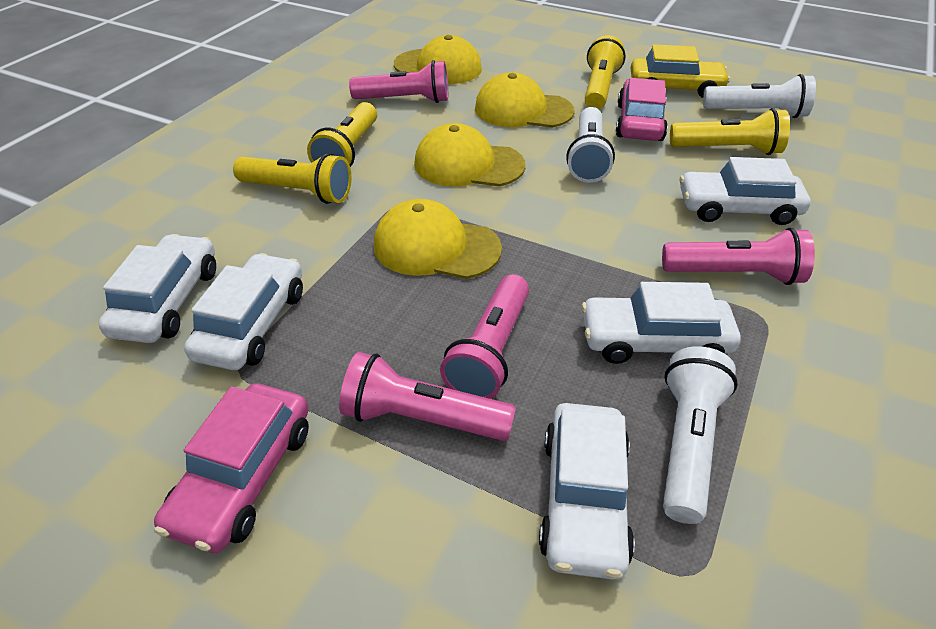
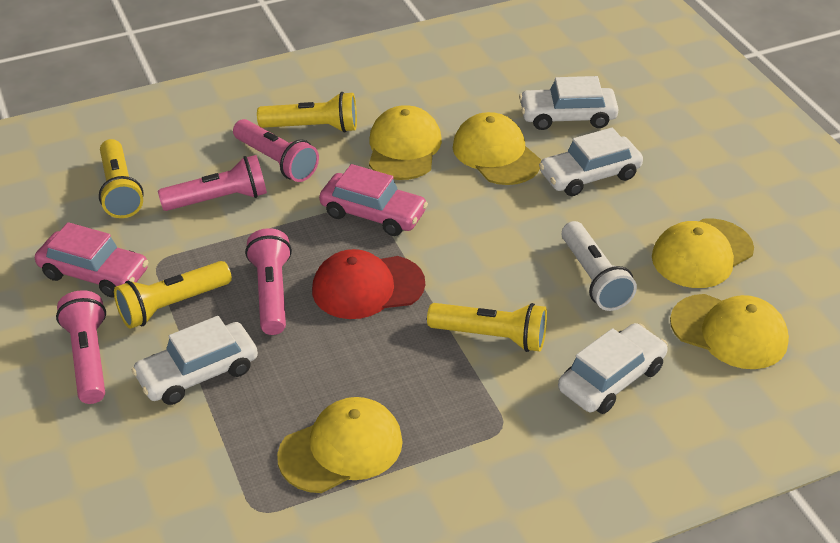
red cap: none = 0 -> [312,249,425,319] = 1
white car: [98,234,216,343] [184,253,303,370] [539,403,635,580] [581,282,741,364] [680,157,811,225] = 5 -> [132,316,258,405] [519,76,619,130] [539,128,643,196] [558,323,668,414] = 4
white flashlight: [566,107,615,183] [663,346,738,524] [703,74,816,118] = 3 -> [562,221,637,311] = 1
yellow cap: [374,199,502,279] [394,35,482,84] [414,123,525,187] [475,72,575,128] = 4 -> [277,397,403,493] [369,105,442,180] [453,112,541,185] [652,218,754,288] [670,294,789,369] = 5
yellow car: [630,44,730,98] = 1 -> none = 0

